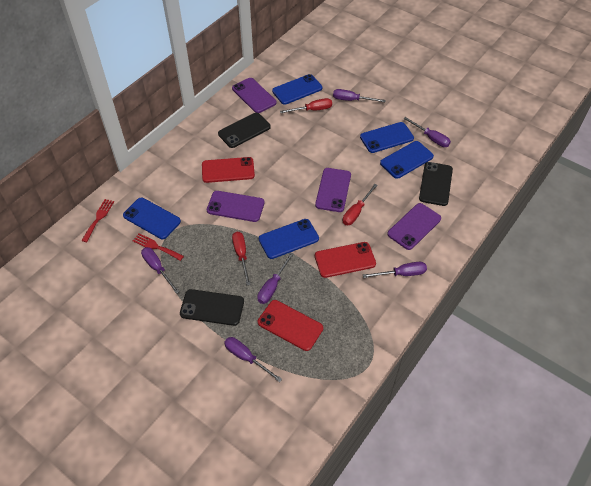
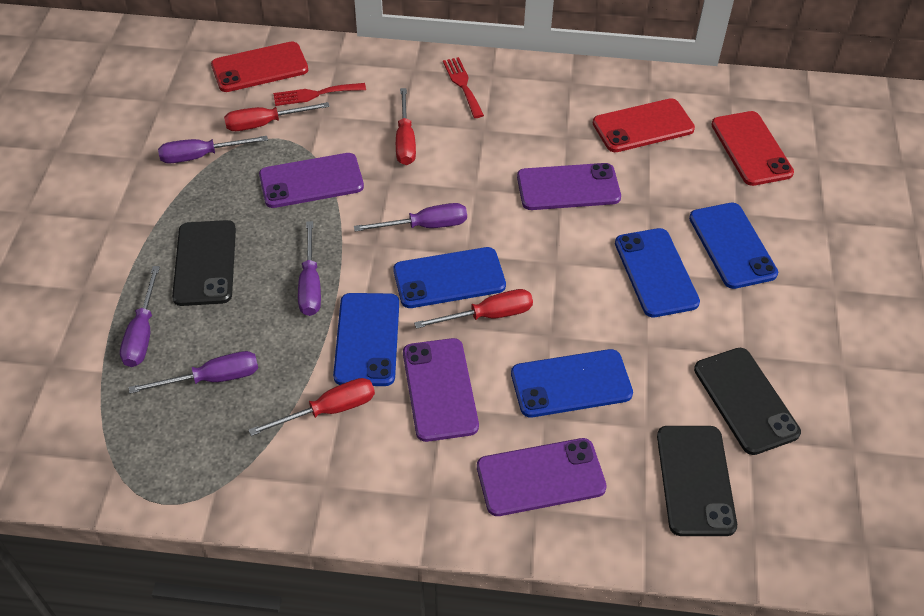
purple screwdriver: [141,247,180,294] [224,337,282,382] [257,252,294,304] [333,89,386,102] [363,262,427,278] [403,117,451,147] = 6 -> [120,266,160,367] [129,351,258,394] [158,136,268,163] [298,221,321,316] [354,203,467,232] = 5
red screwdriver: [232,231,251,285] [280,98,332,113] [343,184,378,225] = 3 -> [224,102,330,131] [249,378,375,436] [396,88,416,165] [414,289,533,329] = 4

